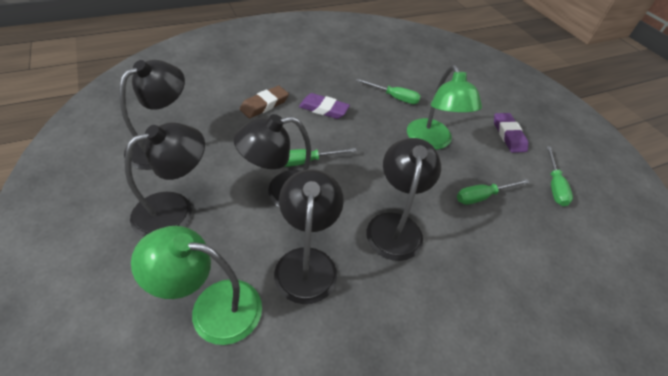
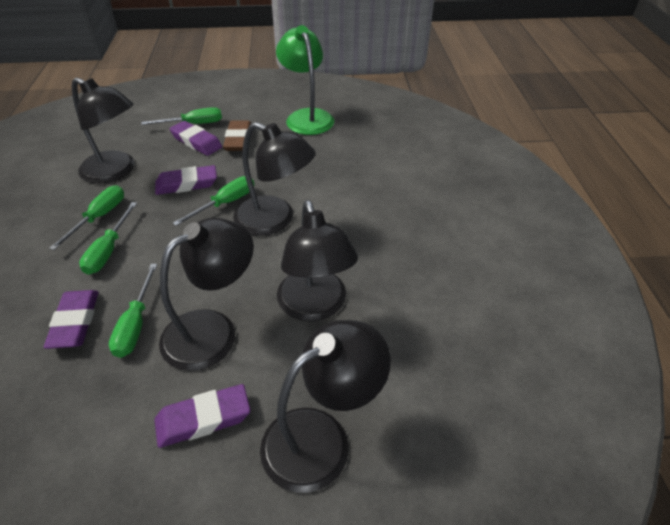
green lamp: [131,226,262,345] [407,65,482,150] = 2 -> [276,25,334,135] = 1
green screwdriver: [284,148,357,167] [356,79,421,104] [457,179,529,205] [546,146,573,206] = 4 -> [49,185,124,250] [79,202,137,275] [109,264,157,358] [141,107,222,125] [173,176,254,226] = 5
purple eraser: [299,93,350,119] [494,113,529,153] = 2 -> [44,290,99,349] [154,384,250,448] [155,165,217,195] [169,121,222,156] = 4

